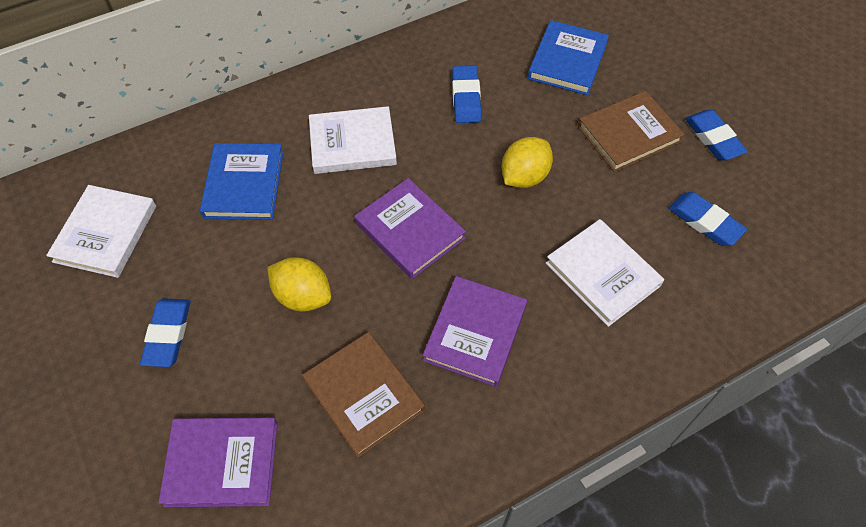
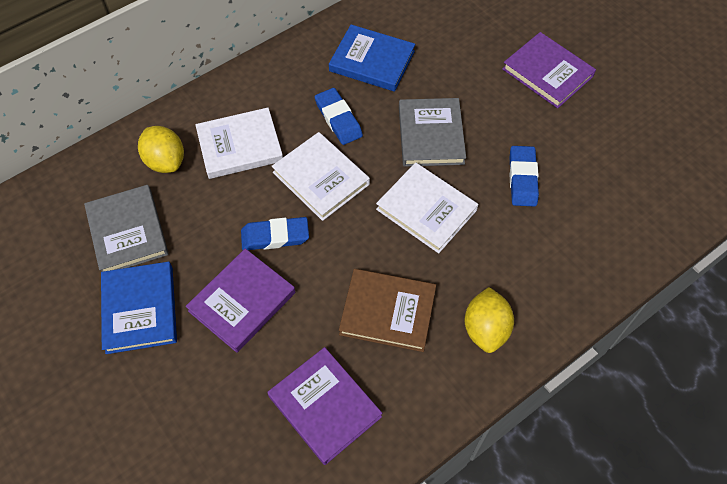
blue eraser: [140,298,191,367] [452,66,481,123] [668,192,747,246] [685,110,748,161] = 4 -> [241,217,309,250] [315,88,363,145] [509,146,539,206] = 3
brown book: [302,332,425,458] [578,91,685,172] = 2 -> [339,269,436,352] = 1
grey book: none = 0 -> [84,185,169,272] [399,98,466,167] = 2

